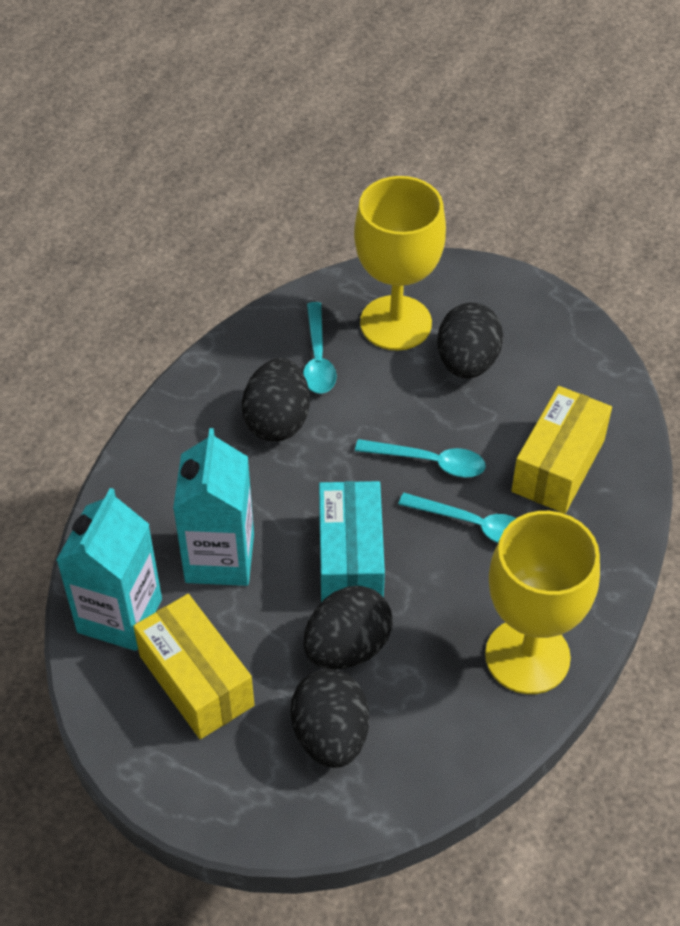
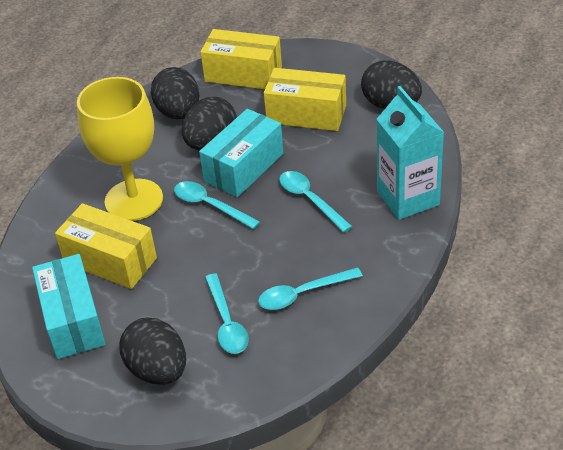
turquoise box: [319,481,385,602] = 1 -> [32,254,105,359] [199,109,284,197] = 2
turquoise carton: [56,488,162,651] [173,428,254,586] = 2 -> [377,86,444,220] = 1
turquoise spoon: [303,302,337,394] [355,439,486,477] [398,493,516,543] = 3 -> [174,181,260,229] [205,273,249,354] [258,267,363,310] [279,171,352,233] = 4
yellow box: [133,594,254,739] [511,386,612,514] = 2 -> [55,203,157,289] [200,29,282,89] [264,68,346,131] = 3
yellow goblet: [354,176,446,351] [485,511,600,694] = 2 -> [77,77,163,221] = 1

